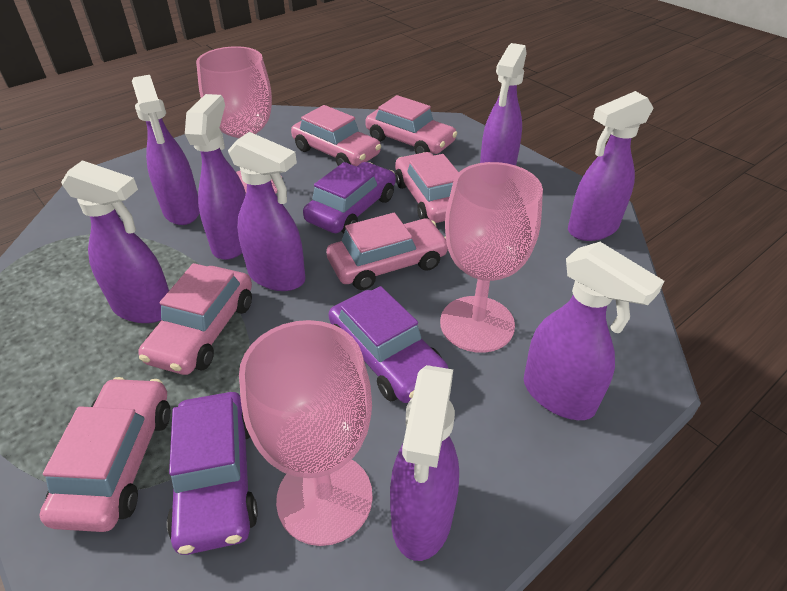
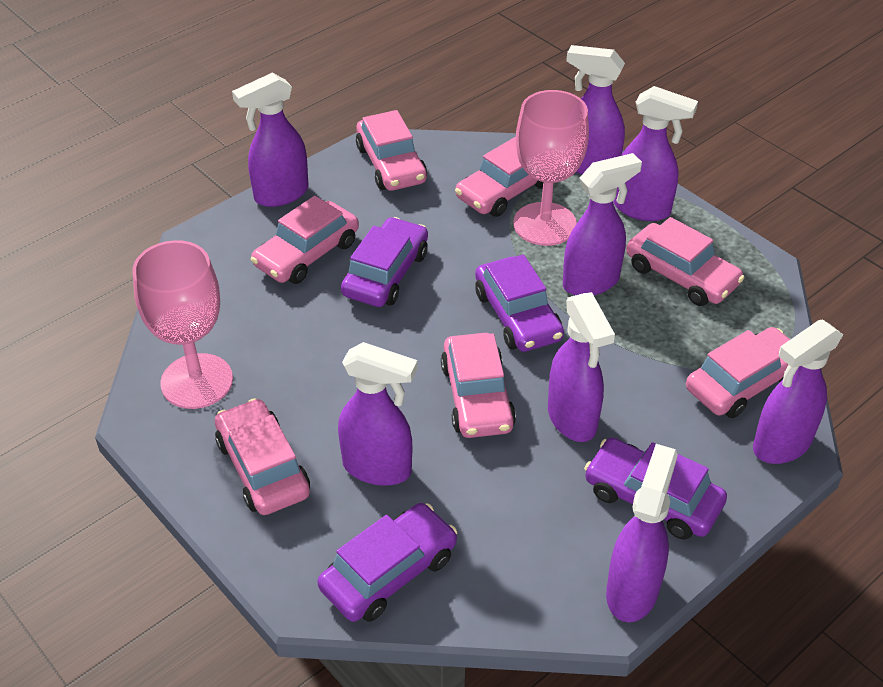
pink car: [39,377,170,532] [138,263,252,375] [291,105,381,167] [326,213,448,290] [365,95,457,154] [395,152,458,223] = 6 -> [215,398,310,515] [251,196,359,284] [356,110,427,191] [441,333,516,438] [455,137,543,217] [626,217,744,306] [686,327,790,418] = 7
pink goblet: [196,46,282,194] [239,320,373,546] [440,162,543,353] = 3 -> [132,240,233,409] [513,90,589,246] = 2
purple car: [167,392,258,555] [303,162,396,233] [328,286,449,403] = 3 -> [317,503,457,622] [341,217,428,307] [475,254,564,352] [584,438,727,540] = 4

